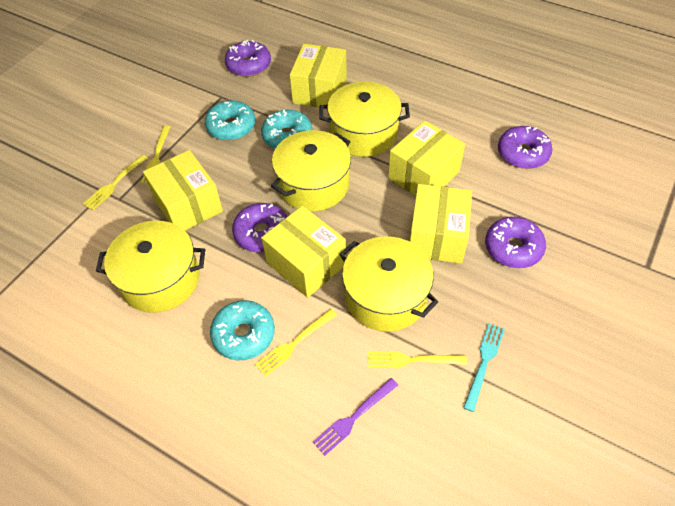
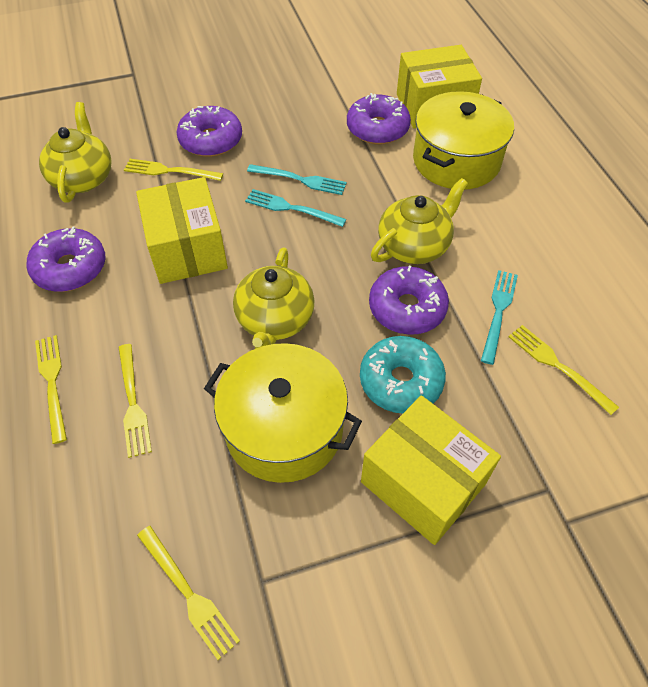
purple fork: [313,378,398,456] = 1 -> none = 0
turquoise donut: [205,100,255,141] [210,300,275,360] [261,110,312,149] = 3 -> [360,336,446,414] = 1
turquoise fork: [463,323,505,412] = 1 -> [245,189,346,227] [247,164,347,195] [481,270,518,365] = 3
yellow box: [143,150,223,231] [262,206,346,298] [290,44,347,108] [388,121,465,196] [410,184,472,264] = 5 -> [136,177,228,284] [361,395,501,545] [397,45,482,129] = 3
yellow fork: [83,155,148,210] [141,126,170,184] [255,309,337,377] [368,352,467,368] = 4 -> [35,335,67,444] [118,344,152,458] [124,159,223,181] [137,526,240,660] [508,325,619,415] = 5
yellow pot: [96,221,205,313] [271,130,351,211] [319,82,410,157] [339,236,438,332] = 4 -> [204,343,362,483] [413,91,514,189] = 2
yellow teapot: none = 0 -> [39,102,112,202] [233,248,315,349] [371,178,468,264] = 3

